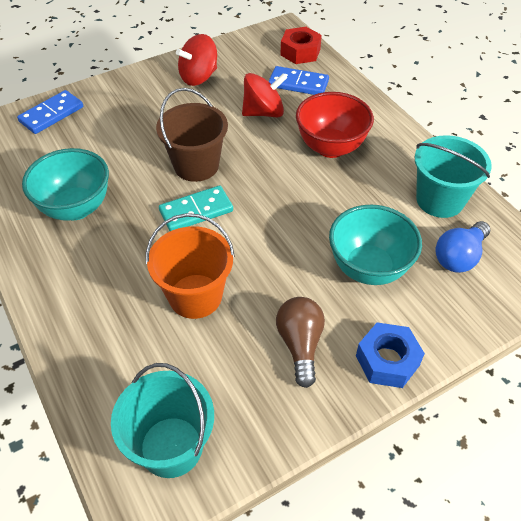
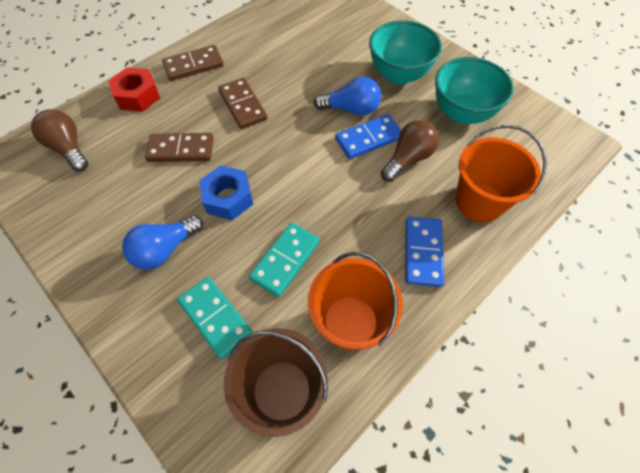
blue light bulb: [435,221,490,273] = 1 -> [122,215,203,270] [314,77,381,116] = 2
brown domino: none = 0 -> [145,133,214,162] [162,45,224,81] [218,78,267,129] = 3
brown light bulb: [276,297,325,388] = 1 -> [31,109,88,171] [381,120,439,182] = 2
orange bucket: [146,213,235,319] = 1 -> [308,252,403,350] [456,125,547,222] = 2
red bowl: [296,92,374,158] = 1 -> none = 0
red spinning top: [176,34,217,86] [242,73,287,117] = 2 -> none = 0
turquoise bucket: [111,363,214,478] [415,135,492,218] = 2 -> none = 0
turquoise domino: [159,185,233,231] = 1 -> [177,277,253,359] [249,222,320,297] = 2

